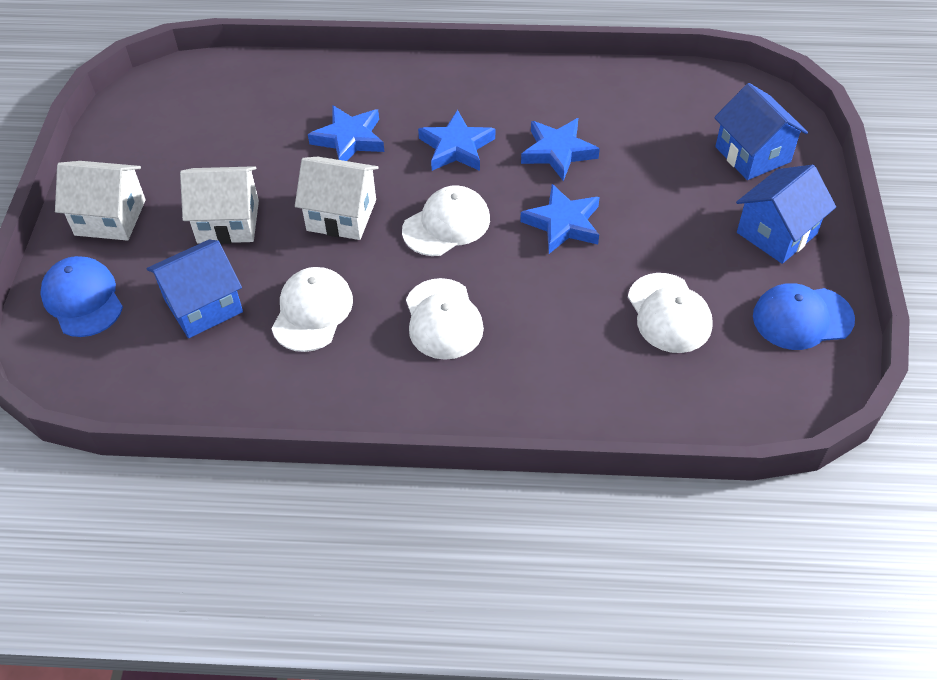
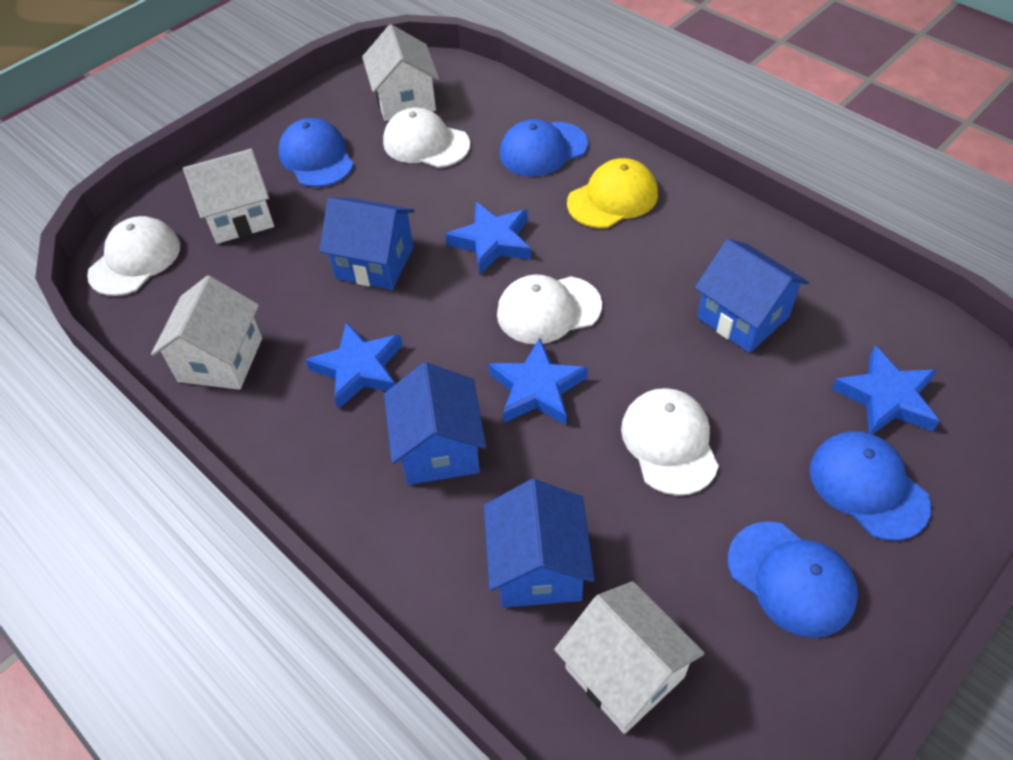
blue cap: [40,256,123,337] [753,283,855,350] = 2 -> [278,118,354,187] [500,119,588,177] [728,521,858,638] [810,431,931,541] = 4
blue house: [147,240,243,338] [714,83,808,180] [736,165,836,264] = 3 -> [319,198,415,290] [384,362,486,485] [484,479,595,608] [695,239,809,353] = 4
white house: [55,161,146,241] [180,166,259,244] [295,157,378,240] = 3 -> [151,275,262,390] [183,149,274,244] [362,24,439,121] [554,581,705,734] = 4
yellow cap: none = 0 -> [567,158,658,228] = 1

